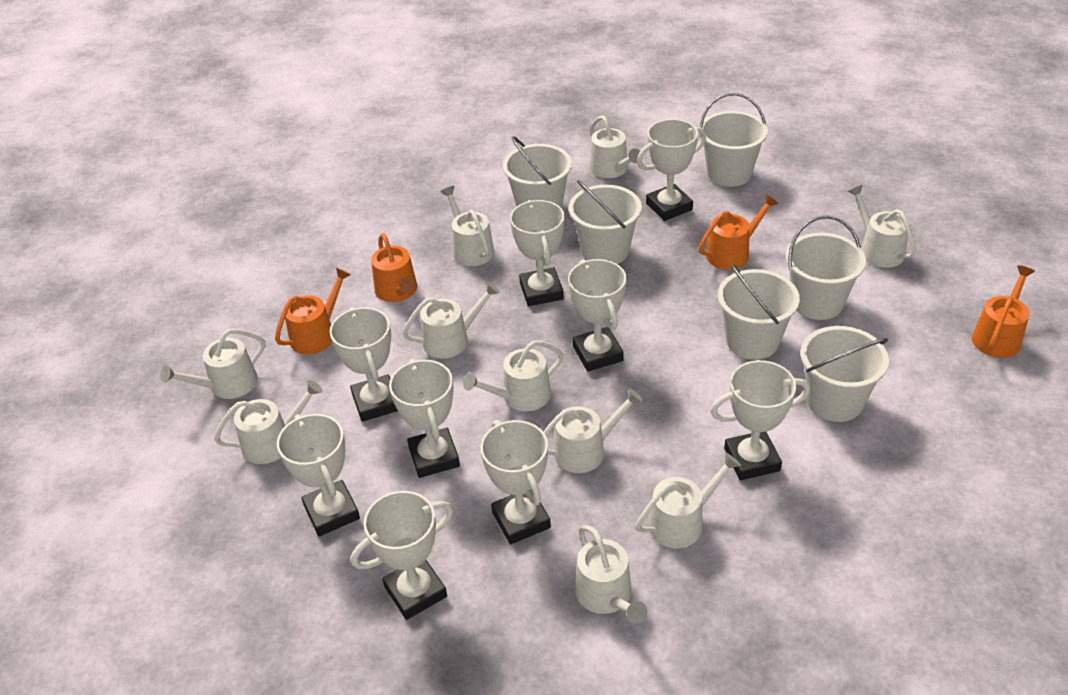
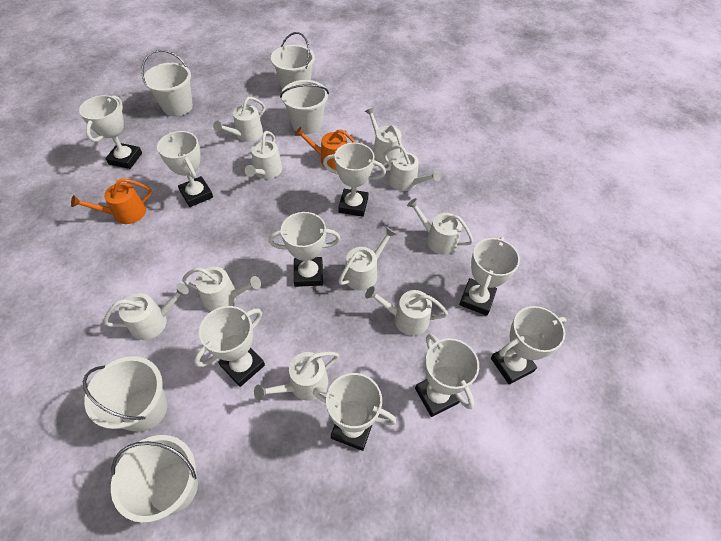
orange watering can: [275,268,351,354] [371,233,417,302] [699,194,779,270] [972,265,1035,358] = 4 -> [71,178,152,224] [295,127,356,170] = 2
white bucket: [503,136,572,208] [569,180,642,264] [699,93,768,187] [718,263,800,360] [786,215,866,320] [800,326,889,422] = 6 -> [83,356,168,432] [111,435,198,523] [141,50,193,116] [271,32,315,90] [280,80,329,134] = 5

